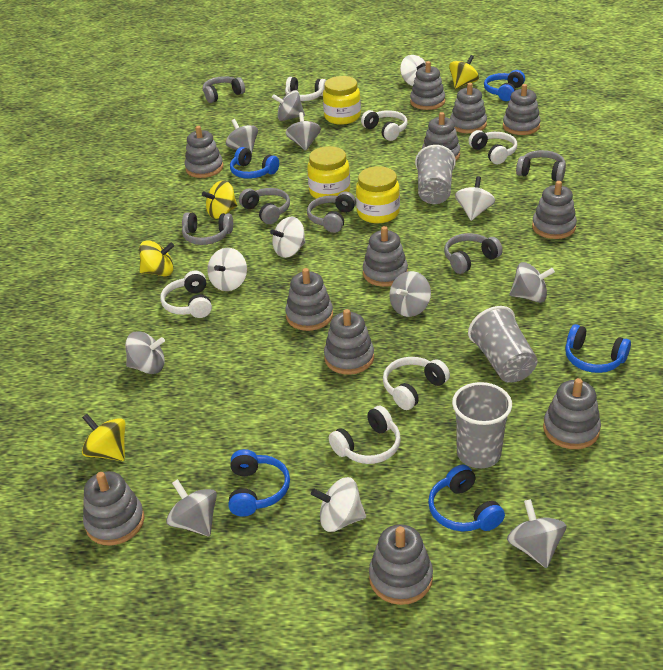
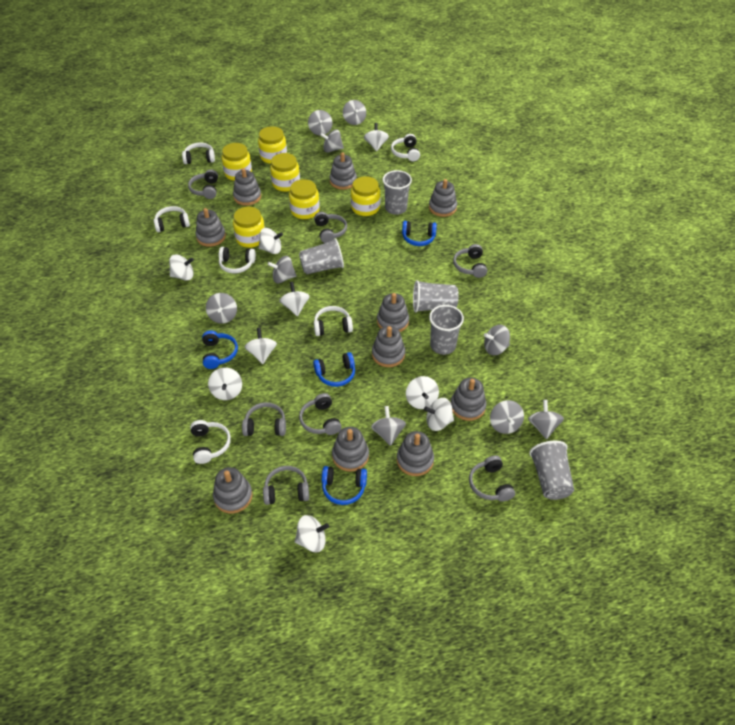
blue headphones: [228,449,290,516] [230,147,279,179] [428,465,505,532] [484,70,525,101] [565,324,631,373] = 5 -> [202,330,238,369] [313,352,355,387] [322,466,367,505] [402,221,437,246] = 4
grey cup: [415,145,456,204] [452,382,512,468] [468,306,538,383] = 3 -> [299,238,344,275] [383,170,412,215] [413,280,459,313] [429,305,464,355] [529,441,574,500] = 5
grey headphones: [182,212,233,245] [203,76,245,103] [239,188,290,224] [307,192,356,233] [444,233,503,274] [516,150,566,181] = 6 -> [188,169,218,199] [242,402,286,436] [263,466,309,505] [299,393,342,435] [314,212,347,243] [453,244,487,278] [469,455,515,502] = 7
grey spinning top: [125,331,165,374] [166,479,217,536] [226,119,258,154] [272,90,305,121] [286,112,321,151] [389,271,431,317] [507,499,567,568] [510,262,555,303] = 8 -> [206,293,237,324] [267,256,297,283] [308,110,332,135] [320,129,344,153] [343,100,366,125] [371,406,406,446] [484,325,510,355] [490,400,524,434] [528,400,564,439] = 9
grey stacking toy: [83,471,144,545] [185,126,223,178] [285,268,333,331] [324,309,374,374] [363,226,408,287] [369,524,433,605] [410,61,445,110] [422,112,460,161] [450,83,487,133] [503,84,541,135] [532,181,577,239] [543,378,601,449] = 12 -> [196,208,226,247] [213,467,253,513] [233,168,261,206] [330,153,357,190] [332,427,369,472] [372,326,405,367] [377,293,409,332] [397,431,434,476] [429,179,457,217] [451,378,486,421] = 10
white spinning top: [207,248,247,291] [270,217,305,258] [311,477,366,532] [400,55,426,86] [455,176,495,221] = 5 -> [169,254,194,281] [208,368,242,400] [245,328,277,364] [258,228,283,254] [279,282,310,316] [295,515,329,552] [364,123,389,151] [406,376,439,409] [424,398,454,431] = 9
yellow jar: [307,146,350,199] [323,76,361,125] [356,166,400,223] = 3 -> [222,143,252,181] [233,207,265,248] [258,126,287,164] [270,153,300,192] [289,179,320,219] [351,176,380,216] = 6
yellow spinning top: [82,414,125,461] [139,240,174,276] [202,180,237,219] [449,55,479,89] = 4 -> none = 0

